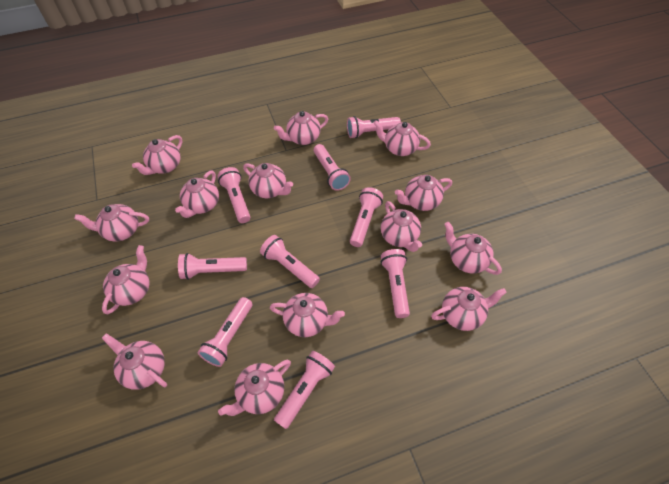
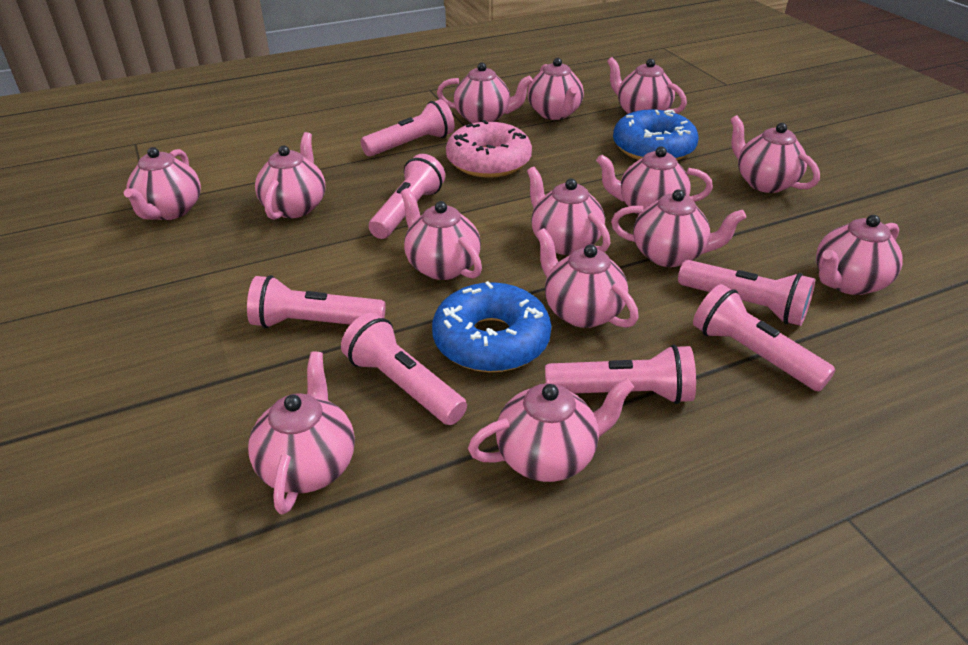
blue donut: none = 0 -> [432,281,551,372] [613,110,699,161] = 2
pink donut: none = 0 -> [446,120,532,178] = 1
pink flashlight: [178,253,247,280] [198,297,252,367] [217,167,250,223] [260,235,320,288] [274,351,335,429] [313,144,351,191] [347,116,401,138] [350,187,383,247] [381,249,410,318] = 9 -> [247,275,386,328] [341,313,467,425] [361,99,455,157] [369,154,445,239] [545,344,696,404] [678,260,815,326] [693,284,836,391] = 7

